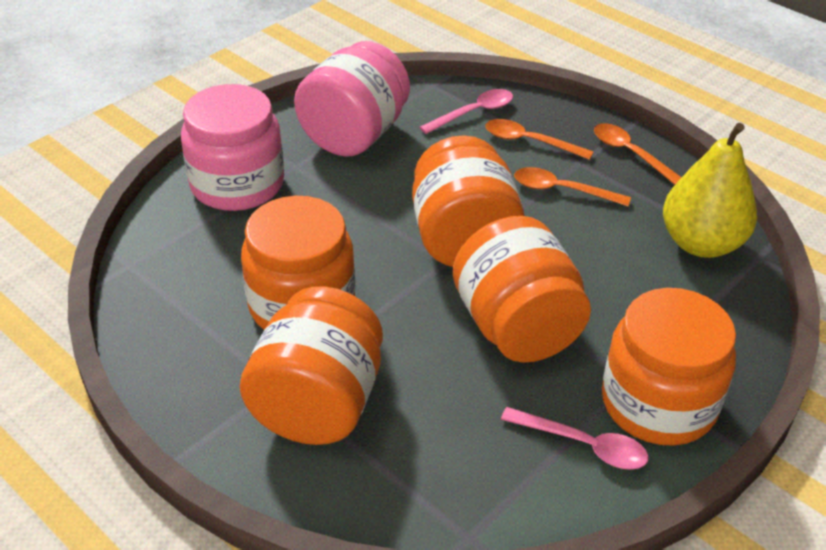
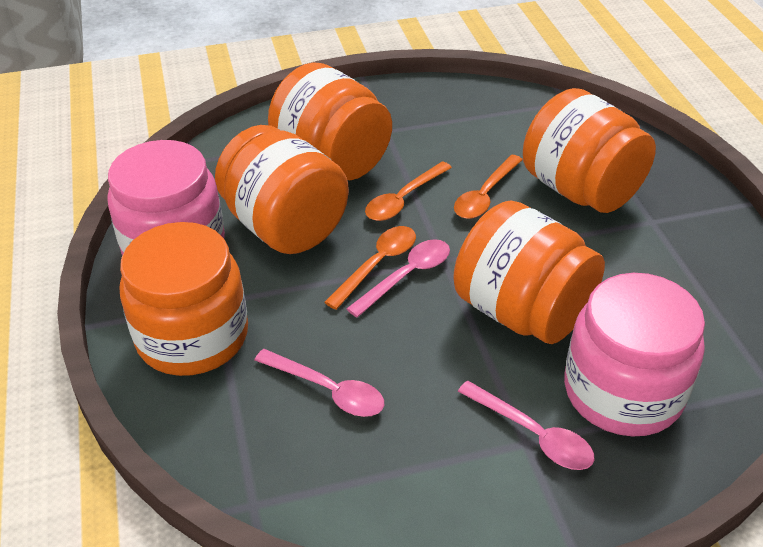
pink spoon: [419,89,513,134] [501,407,649,470] = 2 -> [255,349,384,417] [346,239,450,317] [458,381,595,470] = 3
yellow pear: [663,123,757,258] = 1 -> none = 0

